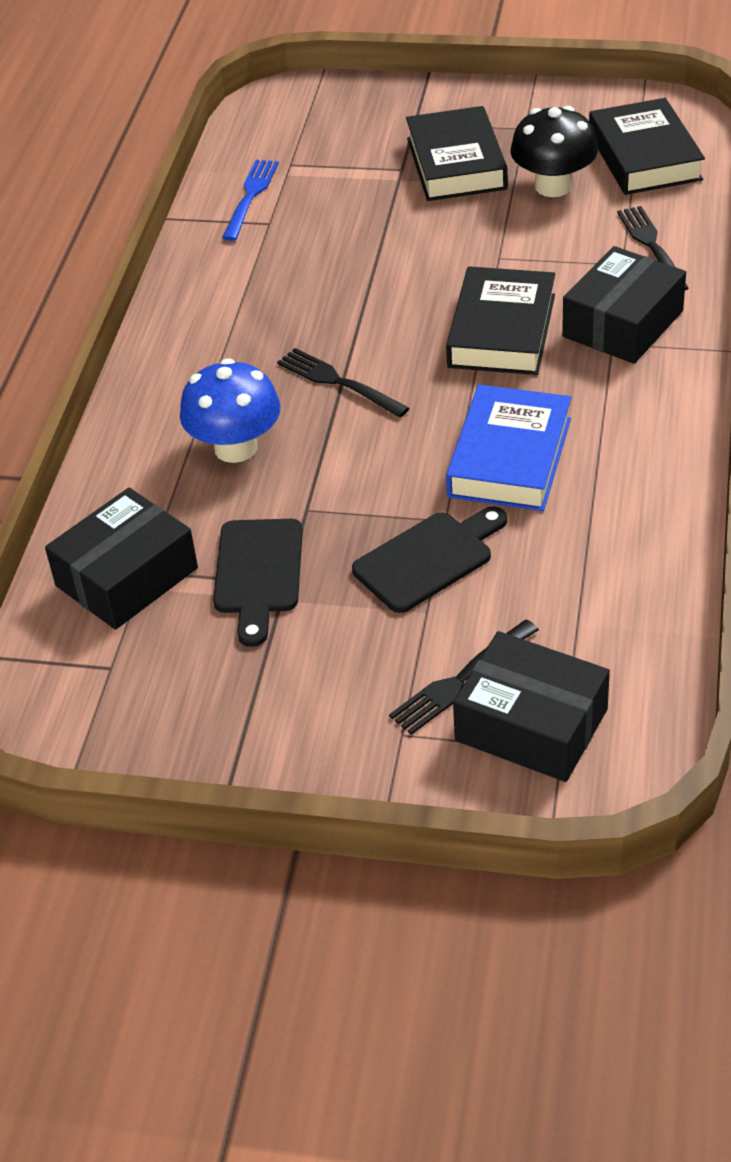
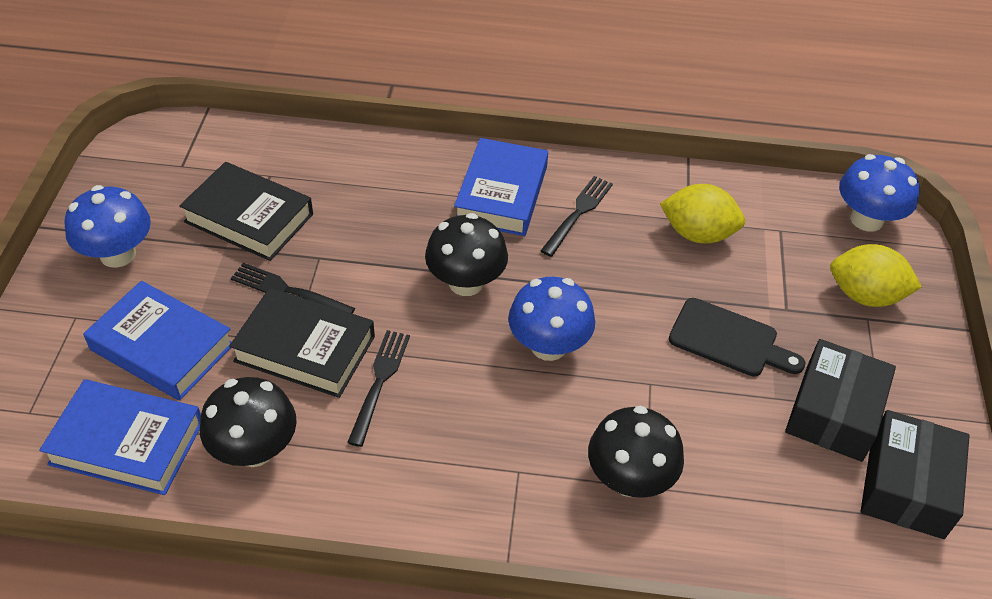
black book: [406,106,508,201] [446,266,555,375] [589,98,705,195] = 3 -> [179,162,313,261] [229,288,375,398] = 2
black box: [45,488,198,630] [453,631,610,782] [562,246,686,364] = 3 -> [785,339,896,462] [860,410,970,539] = 2
black cutting board: [213,519,303,647] [352,506,507,613] = 2 -> [669,298,805,377] = 1
black mushroom: [510,106,598,197] = 1 -> [200,377,297,467] [425,213,508,296] [588,406,684,498] = 3
blue book: [446,384,572,511] = 1 -> [39,379,201,495] [83,281,231,401] [454,138,548,236] = 3
blue fork: [222,160,279,241] = 1 -> none = 0
blue mushroom: [180,358,281,463] = 1 -> [65,185,151,268] [508,277,595,361] [839,154,919,232] = 3
yellow lemon: none = 0 -> [660,184,745,244] [830,244,922,307] = 2

